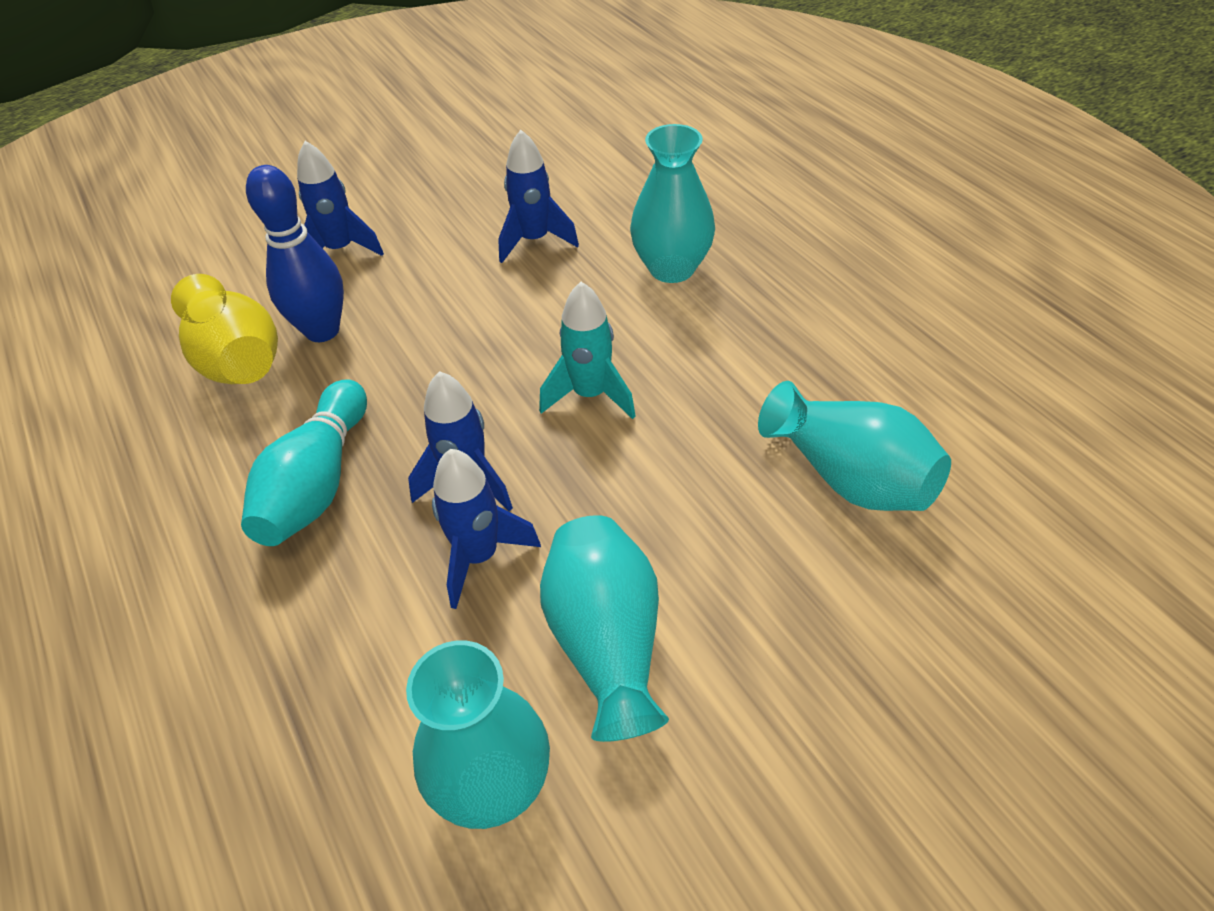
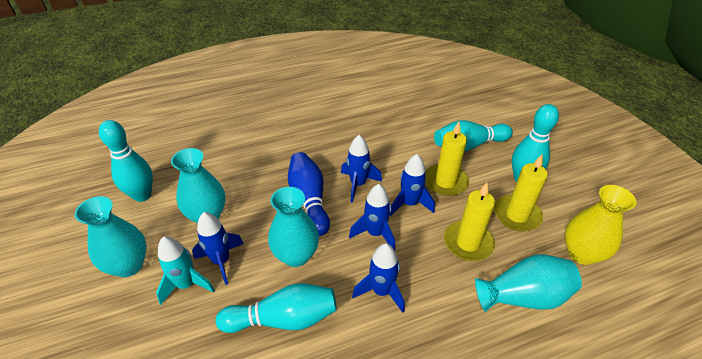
blue rocket: [297,141,384,256] [408,371,513,511] [432,449,541,609] [498,130,579,263] = 4 -> [192,212,244,285] [341,135,382,203] [349,184,395,251] [352,243,405,313] [390,154,435,216] = 5
turquoise bowling pin: [241,379,367,546] = 1 -> [99,120,153,202] [216,283,337,333] [434,120,513,152] [512,104,559,182] = 4
yellow candle: none = 0 -> [425,122,469,196] [444,183,495,261] [494,155,548,231] = 3

